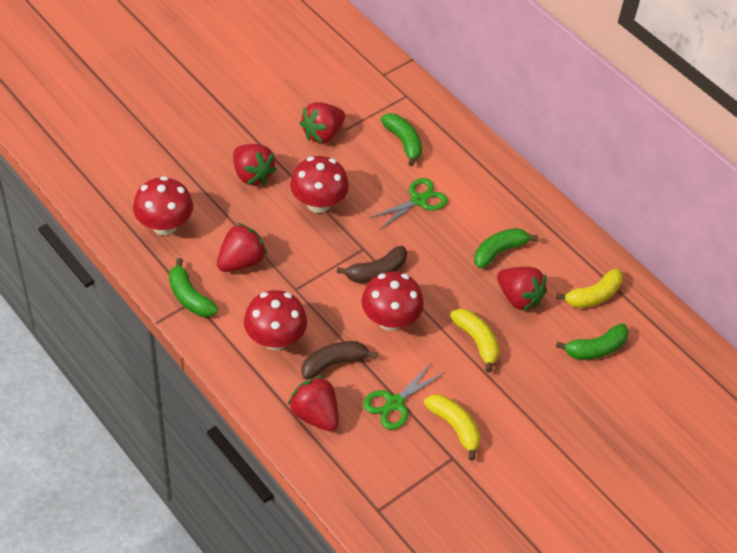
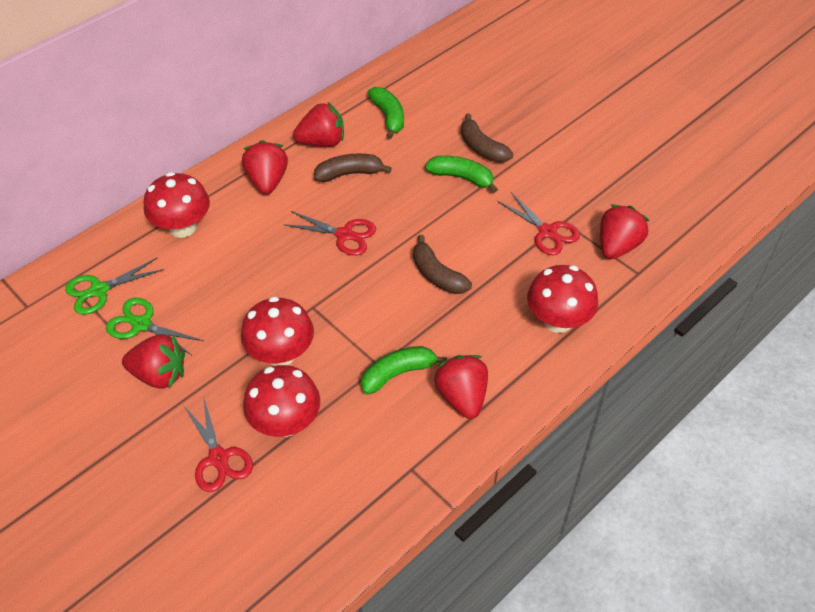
brown banana: [301,341,378,380] [337,246,407,283] = 2 -> [314,154,392,182] [413,235,472,294] [461,114,513,163] = 3
green banana: [169,258,218,317] [380,113,422,166] [474,228,538,269] [556,324,629,360] = 4 -> [361,346,447,395] [367,87,404,139] [425,156,498,193] = 3
red scissors: none = 0 -> [184,396,253,492] [283,211,376,256] [498,192,580,255] = 3
yellow banana: [424,394,481,460] [450,309,500,373] [556,268,623,308] = 3 -> none = 0

